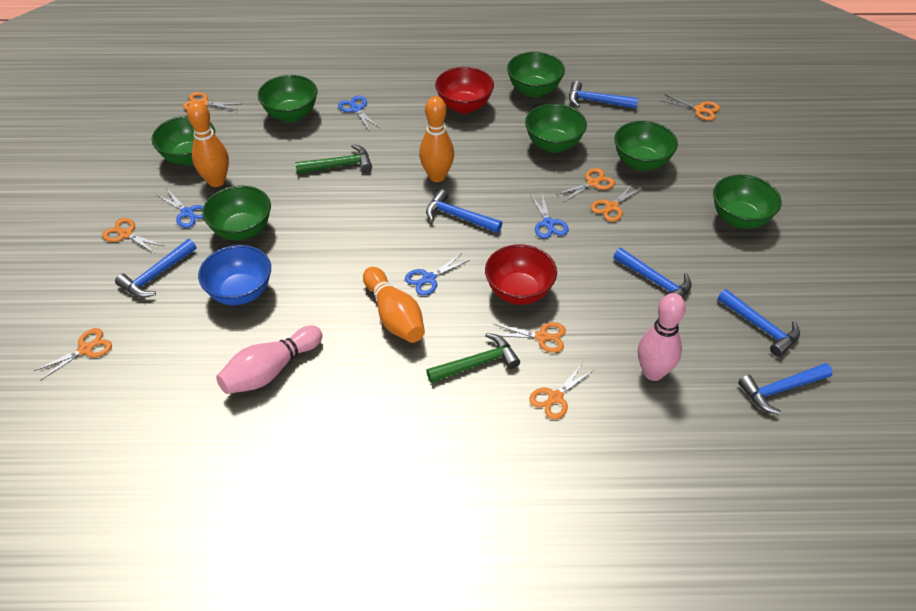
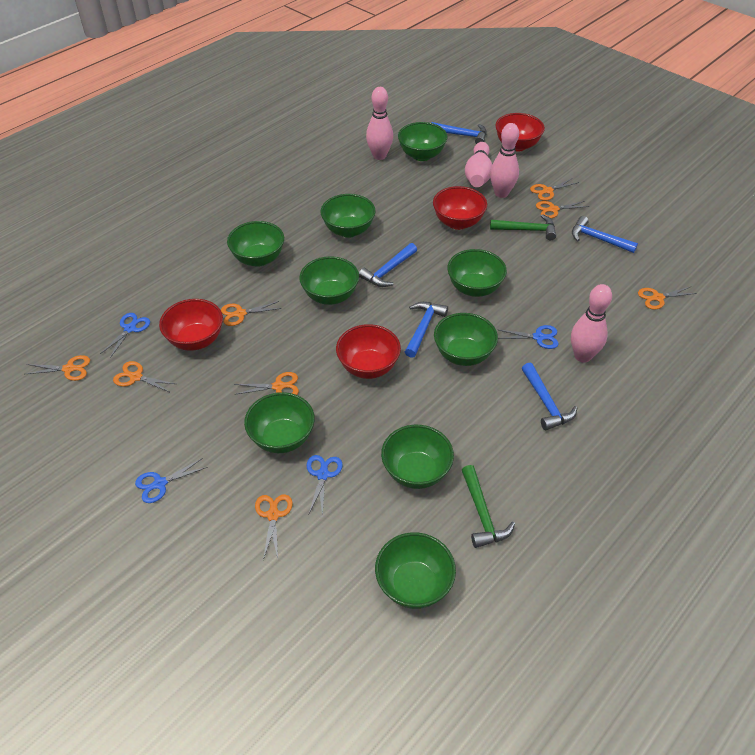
blue bowl: [198,245,271,305] = 1 -> none = 0
blue hammer: [115,239,197,298] [426,189,502,233] [569,81,638,109] [613,248,692,298] [718,289,800,357] [738,363,833,414] = 6 -> [359,243,417,287] [405,302,448,358] [431,122,486,144] [522,363,577,430] [572,216,638,253] = 5
green bowl: [151,116,215,165] [202,186,271,241] [258,75,317,122] [507,52,565,97] [525,104,587,153] [614,121,678,171] [713,175,782,229] = 7 -> [227,221,284,267] [244,392,315,453] [299,256,359,305] [321,194,376,238] [375,532,456,609] [381,425,454,489] [398,122,448,161] [434,313,498,366] [447,249,507,297] = 9
orange bowling pin: [187,101,229,187] [363,267,425,343] [419,96,454,182] = 3 -> none = 0
pink bowling pin: [216,326,322,394] [638,293,686,381] = 2 -> [366,87,393,160] [465,142,492,187] [490,123,519,198] [571,284,612,363] = 4
red bowl: [435,67,494,114] [485,244,557,305] = 2 -> [159,299,223,351] [336,324,401,379] [433,186,487,230] [495,113,545,151] = 4

